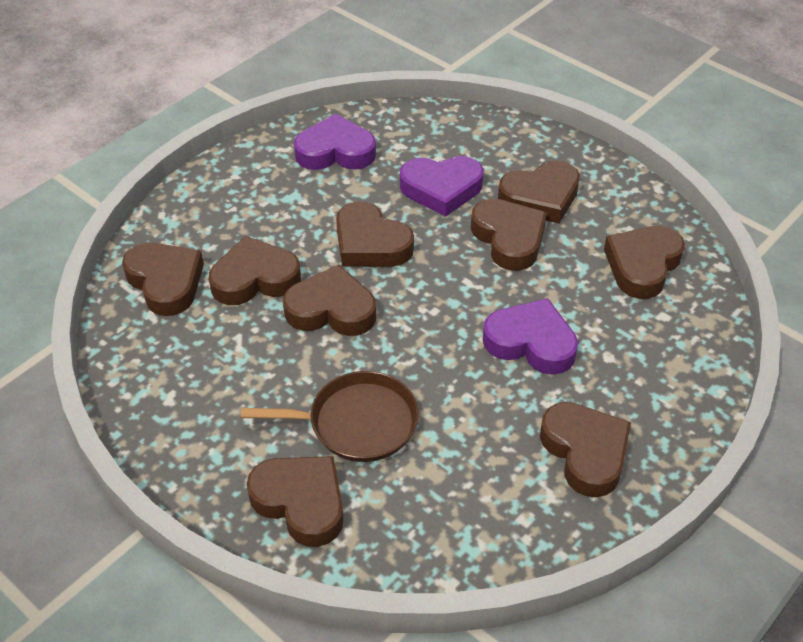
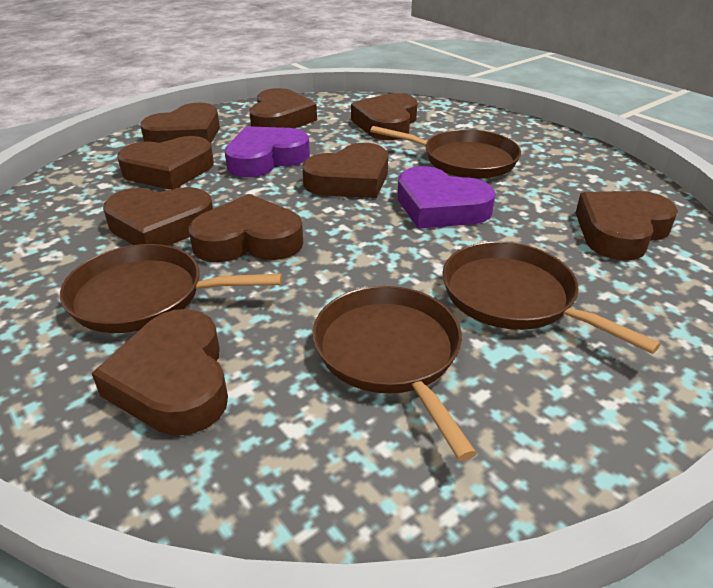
brown pan: [241,371,419,462] = 1 -> [60,244,282,333] [313,286,477,461] [370,126,521,179] [442,241,661,354] = 4
purple heart: [294,114,376,170] [400,156,484,217] [483,298,578,375] = 3 -> [225,126,310,177] [397,166,496,229] = 2

